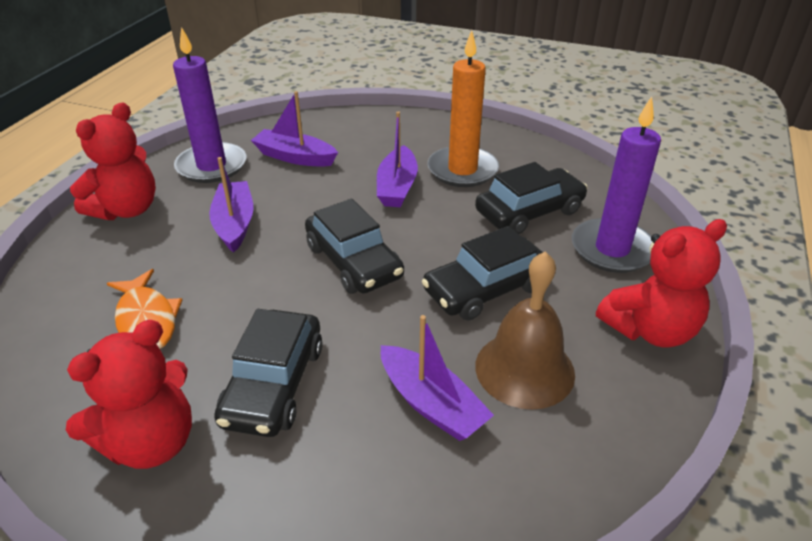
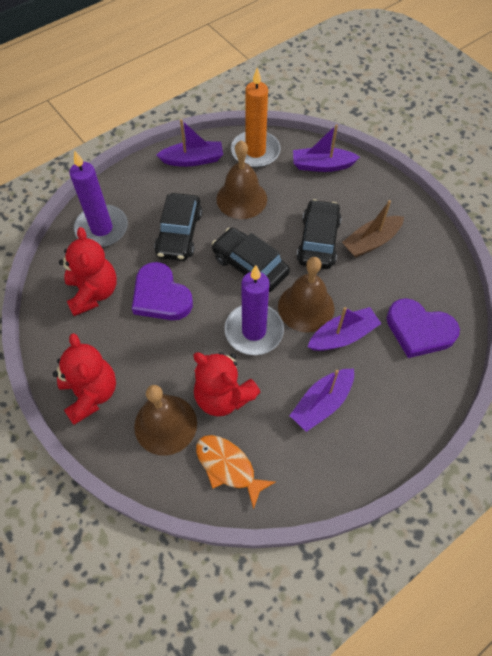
black car: [214,309,322,437] [305,199,404,294] [422,226,543,321] [475,162,588,234] = 4 -> [154,193,202,261] [212,227,290,292] [297,199,342,269] = 3
brown bell: [475,251,575,410] = 1 -> [134,385,197,456] [217,140,267,219] [278,257,335,333] = 3
brown boat: none = 0 -> [342,200,404,258] = 1
purple heart: none = 0 -> [132,262,193,320] [386,298,460,358] = 2

